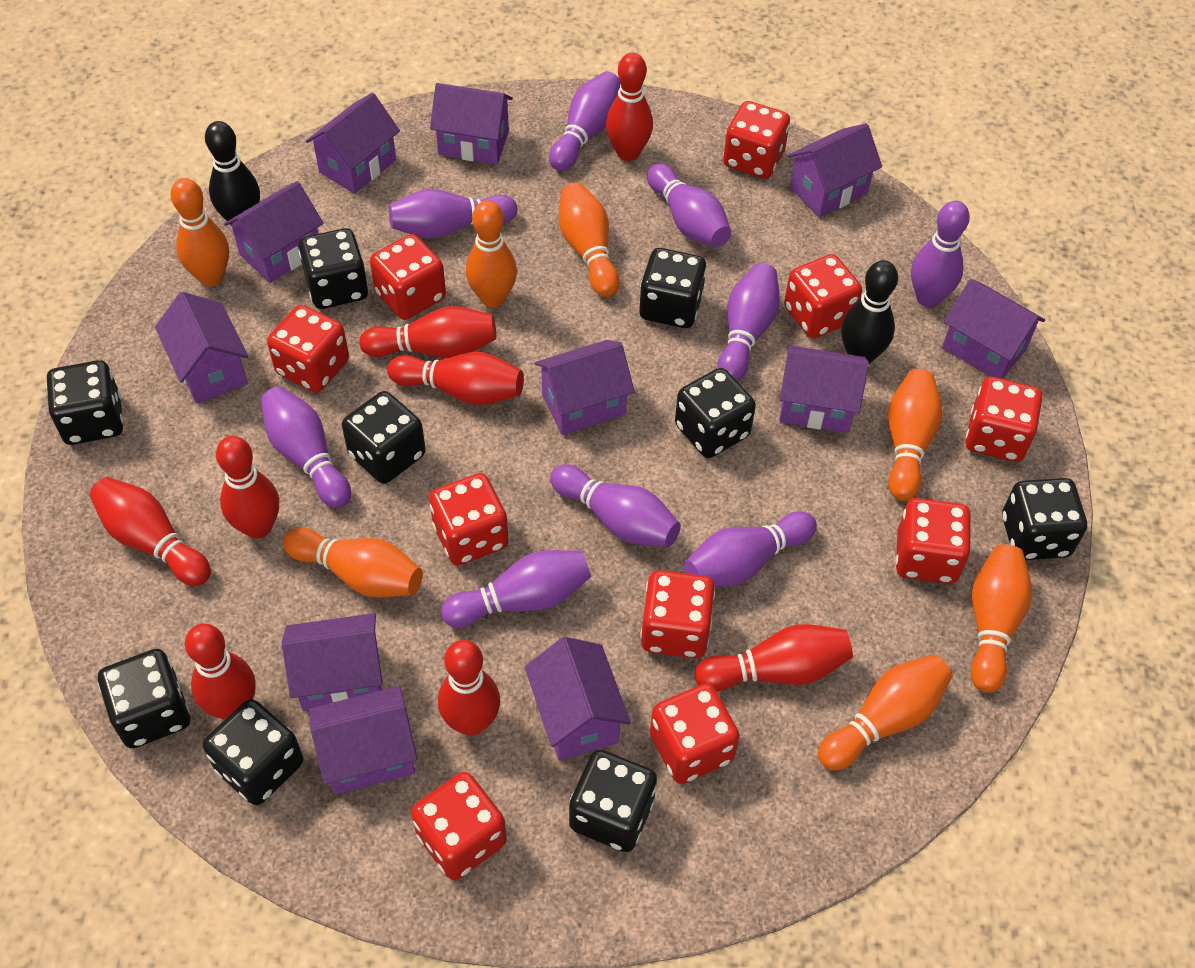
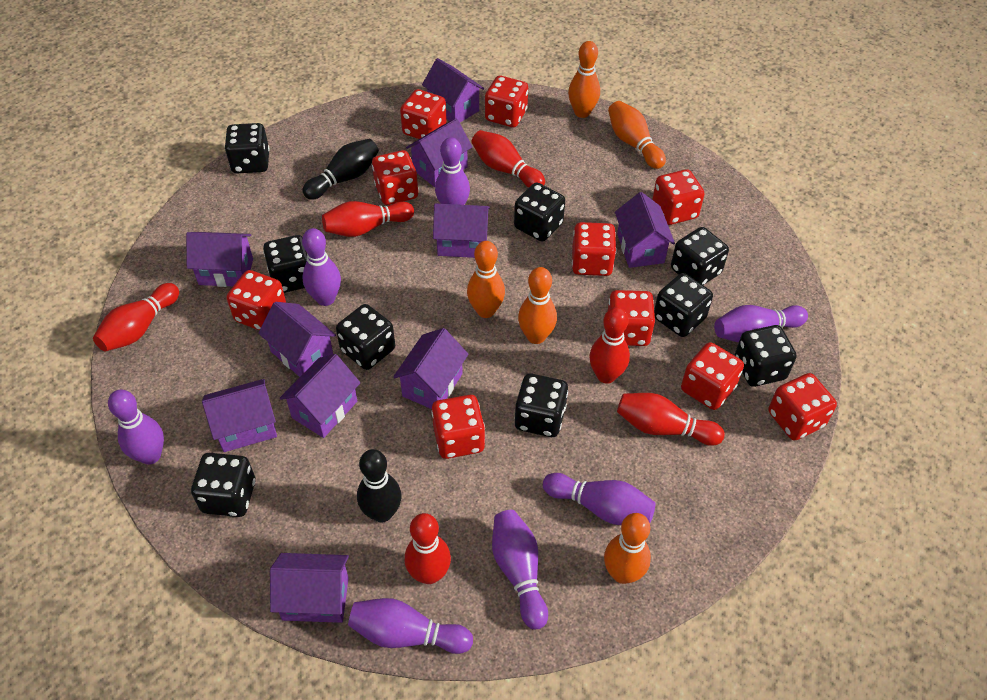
orange bowling pin: [170,178,229,286] [283,527,423,598] [466,200,517,308] [559,182,620,297] [818,654,953,771] [888,369,943,501] [971,544,1032,693] = 7 -> [467,241,505,318] [518,267,557,344] [568,41,600,118] [604,513,651,584] [608,101,666,169] = 5
purple bowling pin: [261,387,351,508] [389,189,517,239] [441,550,591,627] [549,71,621,171] [550,464,681,547] [647,164,731,247] [684,511,817,587] [717,263,780,381] [911,201,970,307] = 9 -> [108,390,164,465] [302,228,341,306] [348,598,473,654] [435,137,470,205] [492,510,548,629] [543,473,656,525] [714,305,808,342] = 7
purple house: [155,292,248,404] [224,181,324,283] [282,613,383,711] [306,93,400,194] [309,686,418,795] [430,83,513,164] [525,637,631,761] [535,340,635,435] [779,345,869,433] [788,123,882,217] [942,279,1045,379] = 11 -> [186,232,253,287] [202,379,277,452] [258,302,336,377] [270,553,349,623] [279,354,360,438] [393,328,468,409] [406,118,472,187] [422,58,484,122] [433,203,490,258] [615,192,675,268] = 10
red bowling pin: [89,477,211,586] [185,624,255,719] [216,436,279,539] [359,306,496,358] [387,352,524,405] [438,640,500,736] [606,53,653,161] [695,624,853,691] = 8 -> [93,283,179,351] [322,201,414,237] [405,513,451,584] [471,130,545,188] [589,307,630,384] [617,393,725,446] = 6

